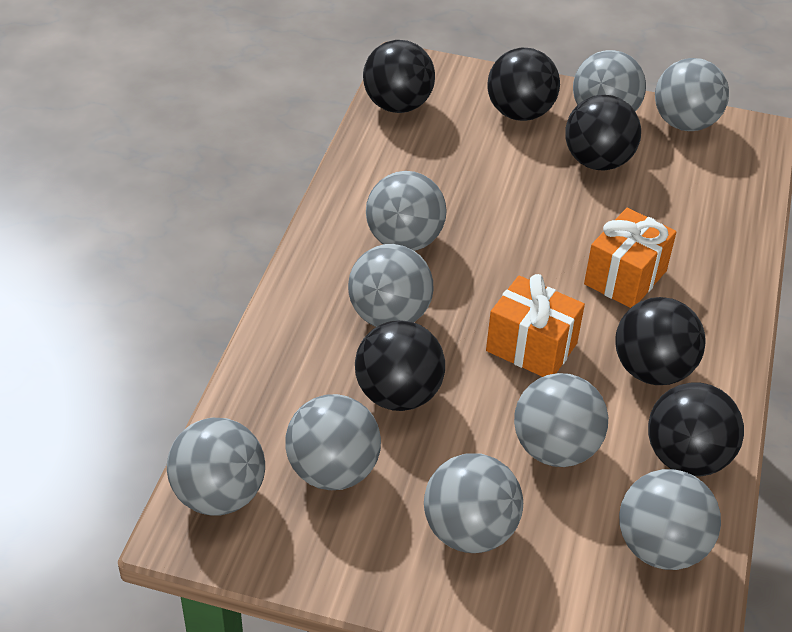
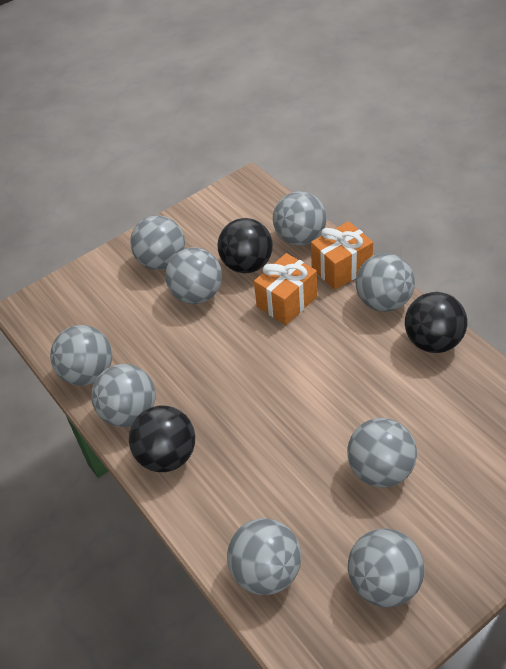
black ball: [355,320,445,411] [363,40,435,113] [487,48,560,121] [565,95,641,171] [615,297,706,385] [648,383,744,476] = 6 -> [129,406,195,472] [217,218,273,273] [405,292,467,353] = 3

